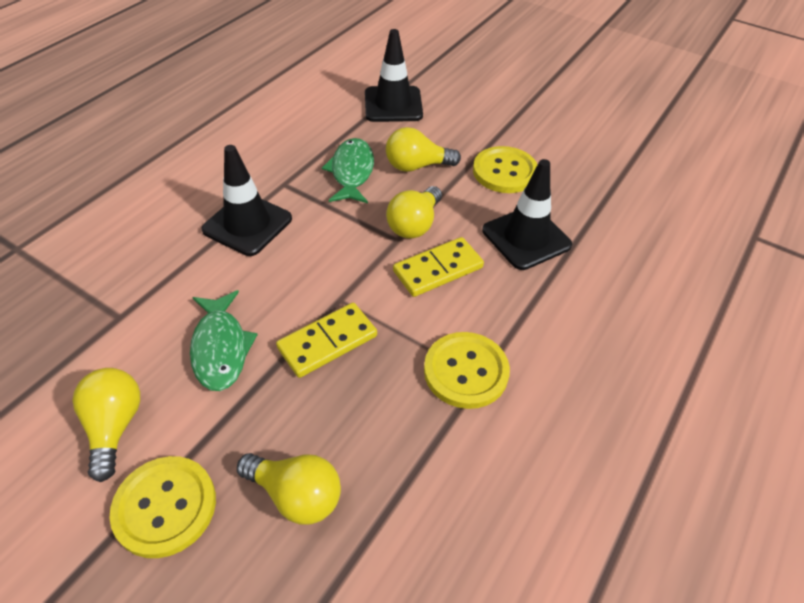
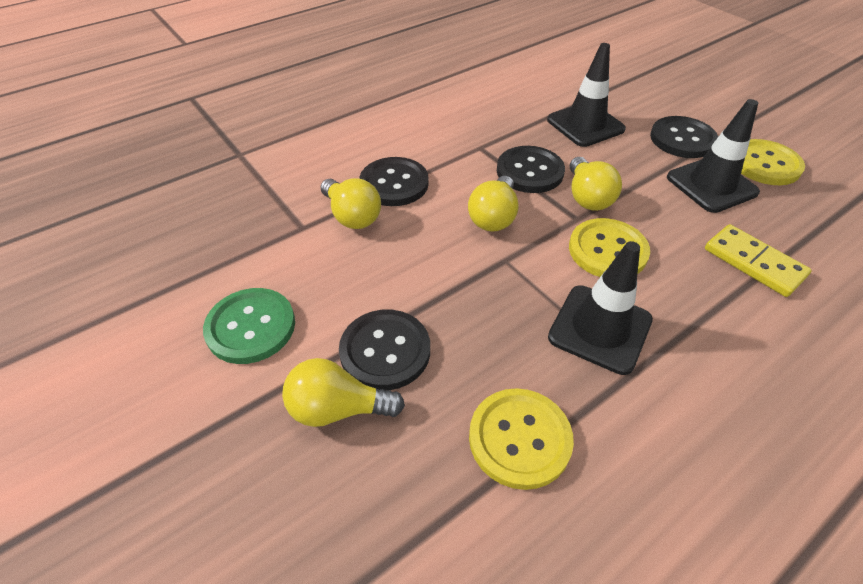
black button: none = 0 -> [339,310,430,391] [360,157,429,206] [497,146,565,193] [650,116,718,158] = 4
green button: none = 0 -> [203,288,295,364] = 1
green fish: [190,290,258,391] [322,138,374,203] = 2 -> none = 0
yellow domino: [276,303,377,378] [393,237,484,297] = 2 -> [705,224,812,297] = 1

